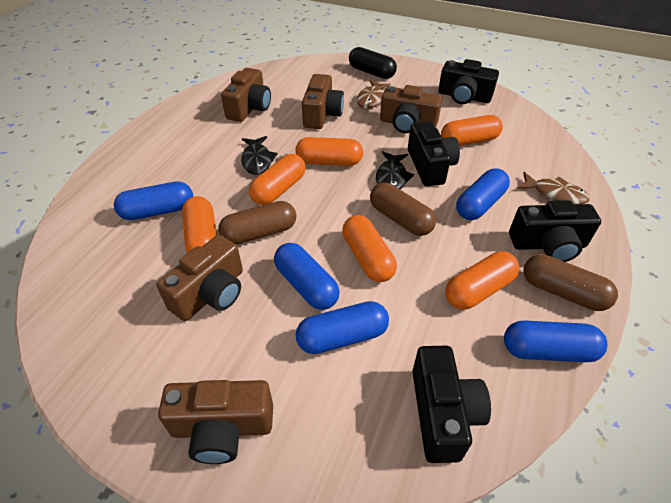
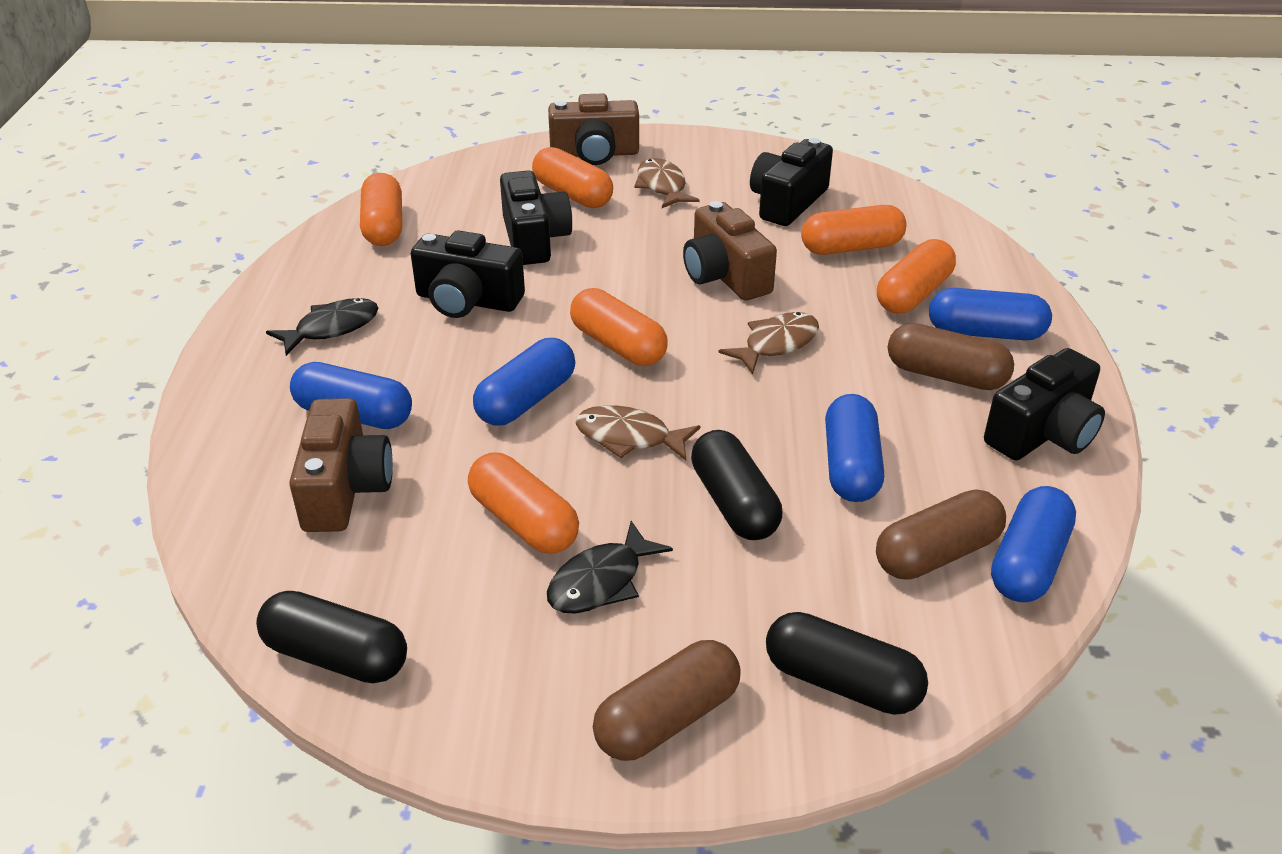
black capsule: [349,47,397,79] = 1 -> [256,591,407,683] [691,430,782,540] [766,612,928,715] = 3
brown camera: [157,235,243,321] [158,380,273,464] [221,68,271,122] [302,74,344,129] [380,85,442,133] = 5 -> [289,398,393,532] [548,93,639,165] [683,201,777,301] = 3
brown fish: [357,80,391,109] [517,172,590,204] = 2 -> [575,405,700,460] [634,158,700,208] [719,312,819,374] = 3

